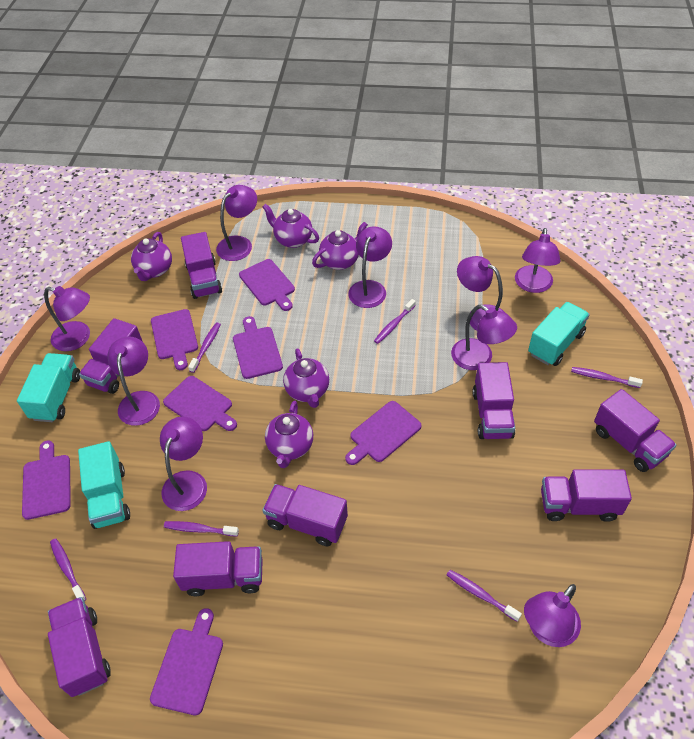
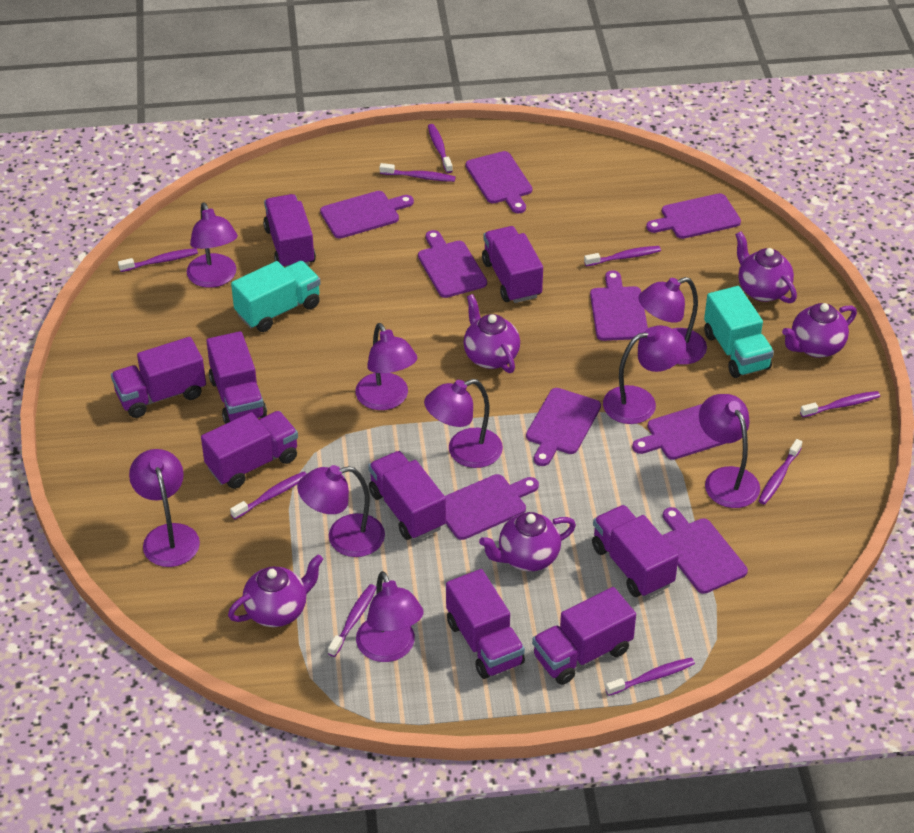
purple cutting board: [22,441,71,520] [150,608,223,715] [151,309,198,370] [163,376,237,431] [233,316,283,379] [239,259,295,311] [345,401,421,465] = 7 -> [320,191,414,239] [418,230,487,298] [445,474,539,540] [466,151,532,213] [526,388,601,466] [590,270,648,341] [632,404,726,460] [646,193,741,239] [662,507,748,594] = 9
purple toothbrush: [50,538,86,601] [164,521,239,536] [188,323,221,373] [374,299,416,344] [447,570,522,622] [571,367,643,388] = 6 -> [118,248,198,272] [230,472,306,519] [328,584,377,657] [380,163,456,182] [428,124,453,173] [584,246,661,266] [605,657,695,696] [758,439,802,505] [800,391,880,417] = 9
purple truck: [48,597,111,697] [79,318,143,394] [173,541,263,596] [181,232,222,299] [263,484,348,546] [472,362,515,439] [541,469,632,522] [594,389,677,472] = 8 -> [111,337,206,418] [201,411,298,489] [206,331,267,424] [263,194,316,267] [368,451,446,540] [446,569,525,679] [482,226,543,303] [532,587,636,685] [592,505,679,597] = 9
turquoise truck: [17,353,80,422] [78,441,130,529] [528,302,590,366] = 3 -> [231,261,321,332] [704,286,774,378] = 2

